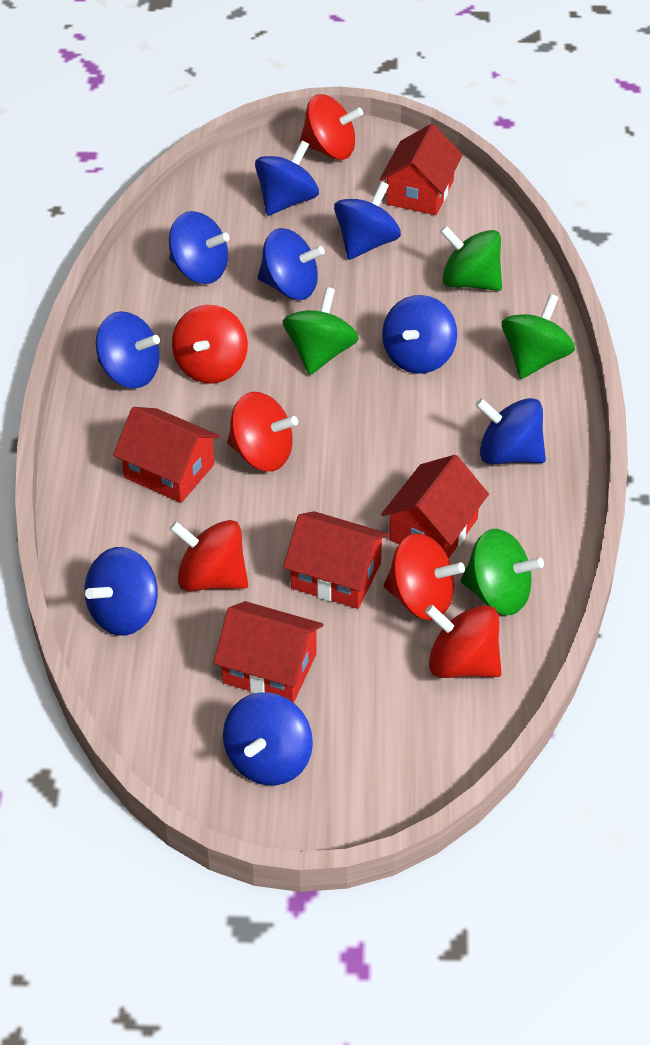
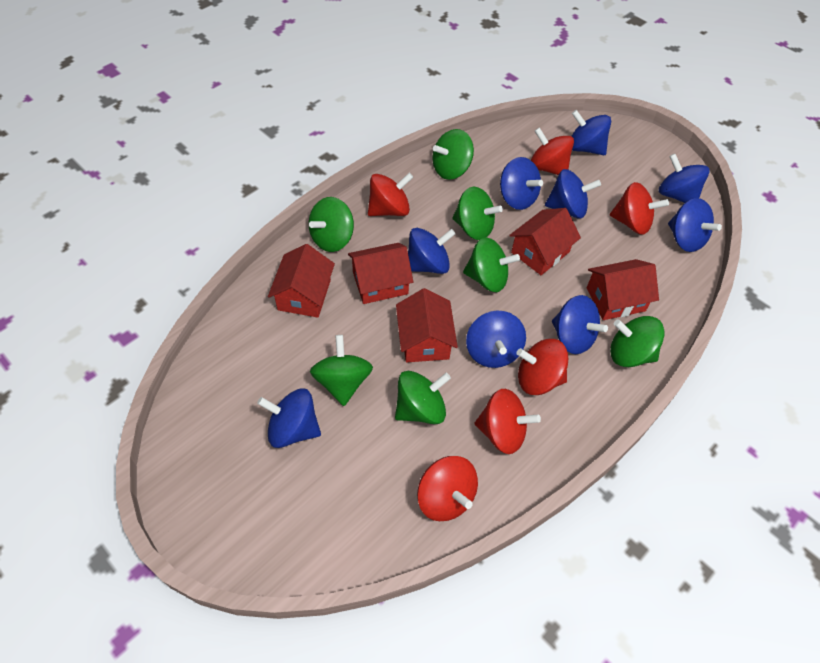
green spinning top: [283,287,359,375] [440,226,502,291] [461,529,544,615] [502,294,575,379] = 4 -> [309,197,354,252] [310,335,373,406] [395,371,451,424] [432,129,474,180] [452,187,503,240] [463,237,520,292] [610,316,665,367] = 7

